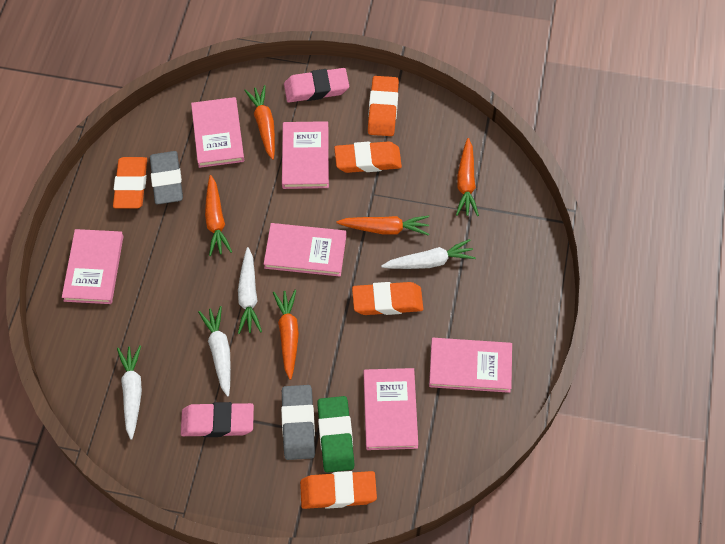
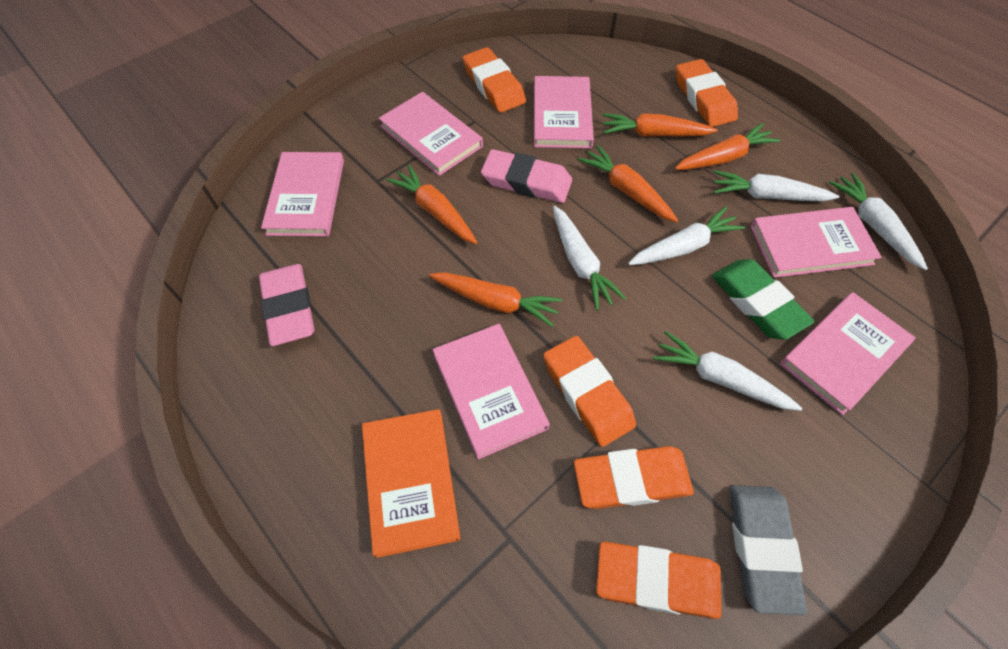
grey eraser: [150,151,183,204] [281,385,315,460] = 2 -> [729,485,807,615] = 1
orange book: none = 0 -> [362,409,460,558] = 1
white carrot: [117,345,142,440] [198,306,231,397] [238,247,262,334] [381,239,476,269] = 4 -> [553,206,627,310] [628,207,745,265] [653,331,802,411] [713,170,839,201] [829,173,928,270] = 5

